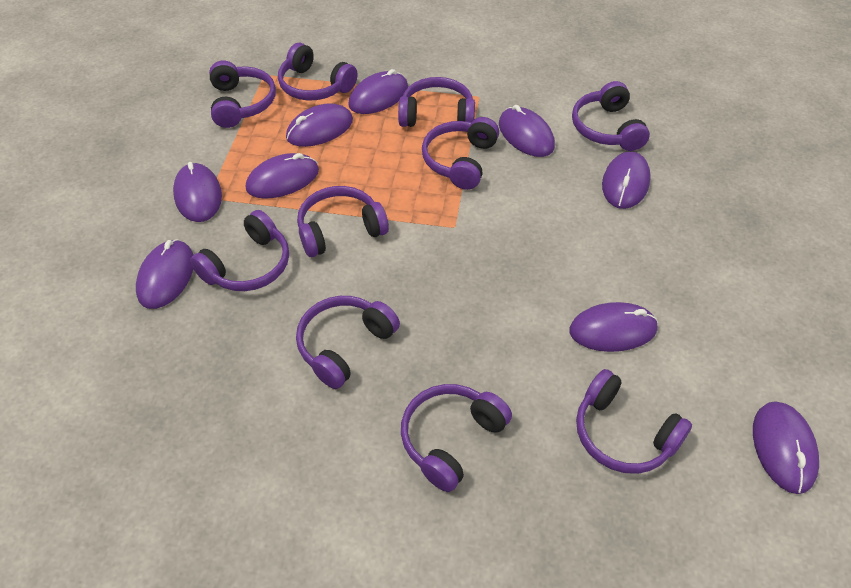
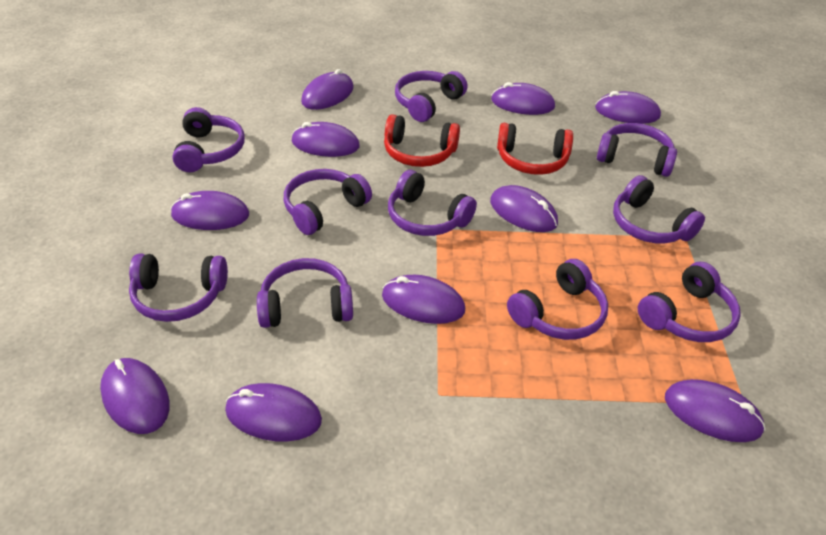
purple mouse: [136,239,193,309] [173,162,222,222] [246,153,319,199] [286,103,353,147] [348,69,408,114] [499,105,555,157] [570,302,658,352] [602,151,651,209] [753,401,819,494] = 9 -> [100,358,170,434] [170,191,249,230] [225,383,322,442] [291,122,360,157] [301,69,354,110] [382,275,465,324] [490,185,558,232] [491,82,555,115] [595,91,661,124] [665,379,766,442] = 10
red headphones: none = 0 -> [384,114,460,167] [497,123,573,175] = 2

